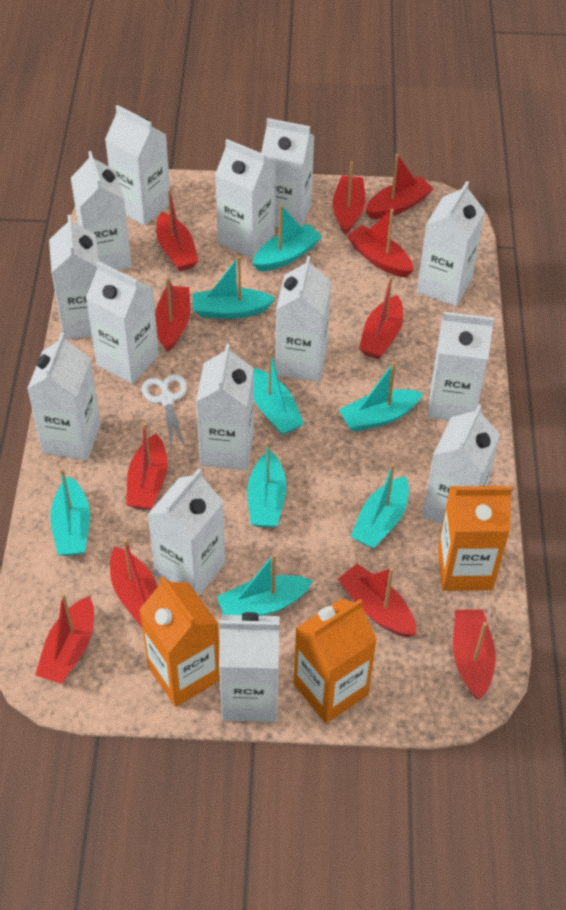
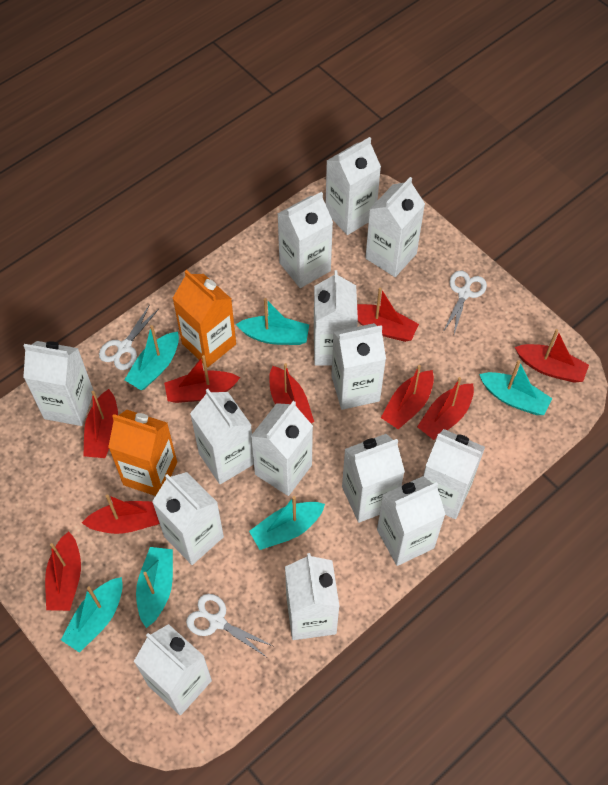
orange carton: [139,576,220,707] [294,599,377,723] [438,486,512,591] = 3 -> [108,410,177,496] [173,270,236,367] = 2
red boat: [35,593,94,684] [110,539,158,627] [126,423,168,510] [155,277,190,352] [156,190,198,272] [333,161,366,235] [338,564,416,637] [347,209,414,277] [359,276,403,359] [365,154,434,219] [453,609,496,699] = 11 -> [45,531,81,611] [82,494,160,534] [83,389,118,458] [164,355,240,403] [269,363,314,423] [357,287,419,342] [381,365,434,429] [417,377,474,440] [515,329,589,383] = 9
turquoise boat: [50,468,90,556] [193,256,275,319] [217,553,313,616] [247,441,287,528] [252,205,322,271] [253,351,304,435] [339,362,423,432] [351,463,409,549] = 8 -> [61,577,123,653] [124,325,179,390] [136,547,173,628] [236,298,309,345] [249,496,325,550] [479,360,553,415] = 6
white scissors: [142,374,187,449] = 1 -> [99,304,159,370] [186,594,273,657] [443,271,487,334] = 3

